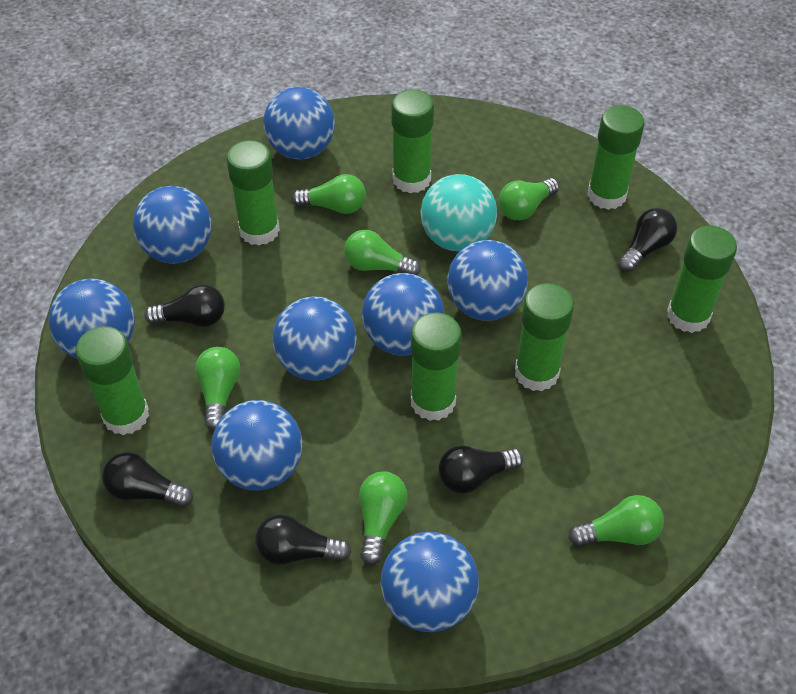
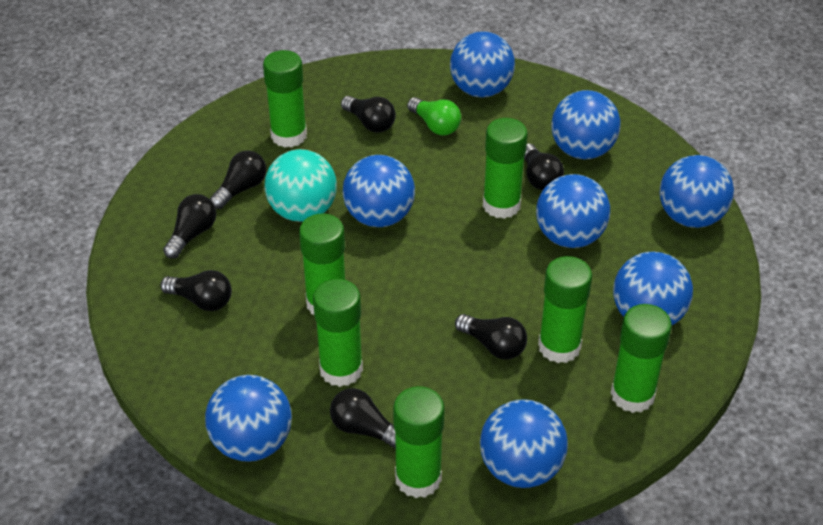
black light bulb: [102,452,193,507] [145,284,225,327] [255,514,351,565] [439,445,523,494] [618,208,677,272] = 5 -> [160,270,232,311] [163,194,216,259] [210,150,266,209] [330,388,396,449] [341,96,396,133] [455,314,527,360] [524,143,564,191] = 7
green light bulb: [195,347,240,430] [292,174,366,214] [344,230,421,275] [359,471,408,565] [498,178,559,220] [569,495,664,546] = 6 -> [407,97,461,135] = 1

